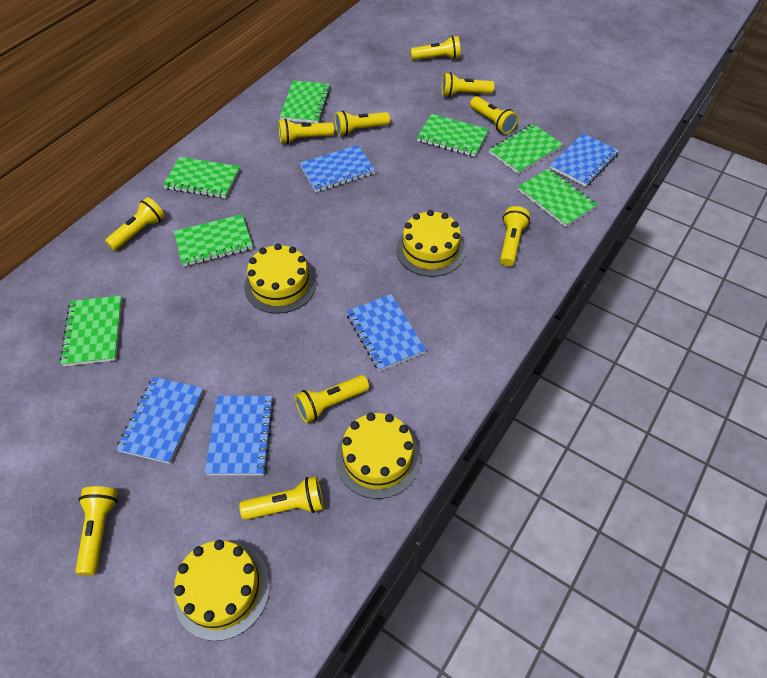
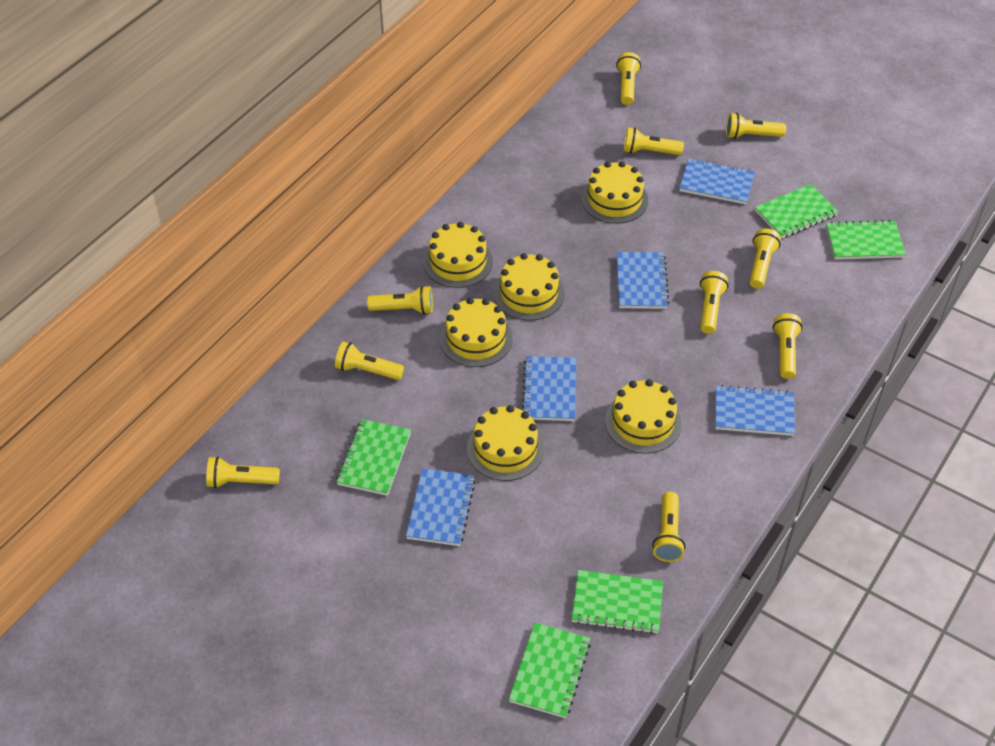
green notebook: [60,296,122,366] [163,157,240,198] [174,214,253,267] [279,80,331,123] [417,114,489,157] [489,124,563,174] [518,168,597,227] = 7 -> [336,419,411,496] [509,623,591,718] [572,570,663,634] [755,184,838,239] [826,220,906,260] = 5
yellow cake: [173,540,270,641] [244,244,316,314] [335,413,420,499] [396,210,465,277] = 4 -> [423,222,493,288] [440,297,513,367] [467,405,544,481] [494,253,565,320] [581,161,648,224] [605,379,681,454] = 6

